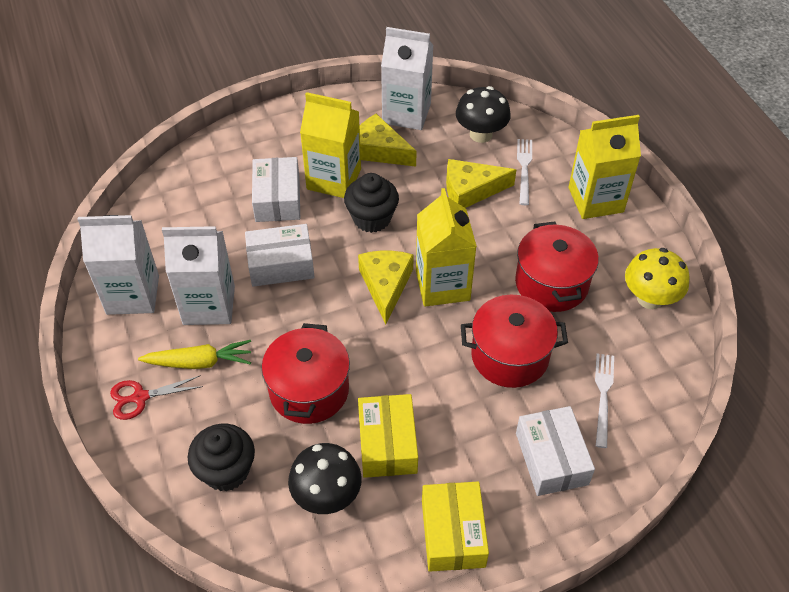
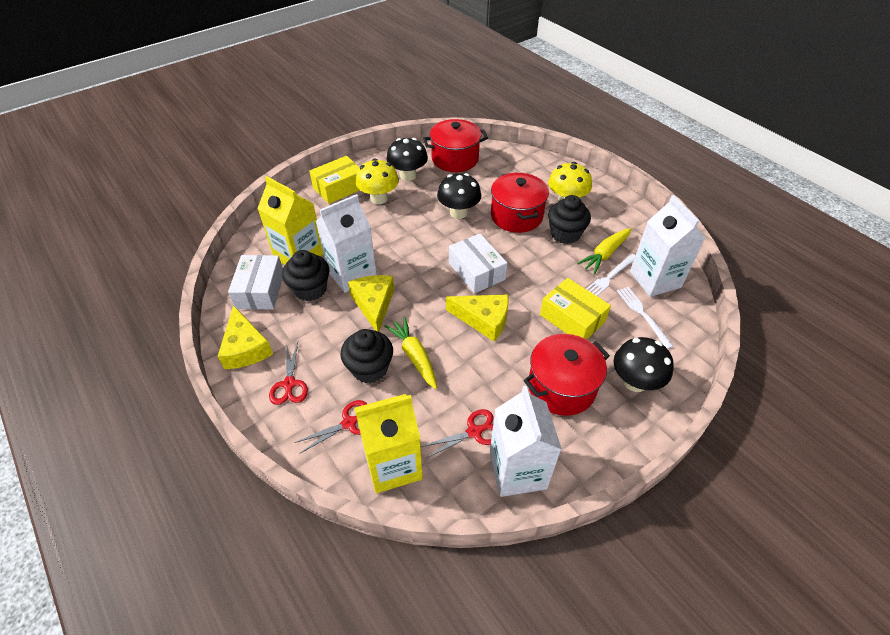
black cupcake: [188,424,255,492] [344,173,399,233] = 2 -> [282,250,329,301] [340,329,393,383] [548,195,591,244] = 3
black mushroom: [288,443,362,514] [456,86,511,143] = 2 -> [387,138,428,181] [437,173,481,219] [614,337,674,392] = 3
red scissors: [110,375,203,420] = 1 -> [269,342,308,405] [295,400,367,453] [421,409,493,458] = 3
white box: [245,224,315,287] [252,157,300,222] [516,406,595,496] = 3 -> [228,255,283,310] [449,234,507,294] = 2
yellow carrot: [138,340,251,369] = 1 -> [384,317,437,389] [577,228,631,274] = 2
yellow carton: [300,92,361,198] [416,188,477,307] [569,115,641,219] = 3 -> [257,176,323,265] [355,394,423,493] = 2
yellow mushroom: [625,248,690,309] = 1 -> [356,159,399,204] [548,162,592,202] = 2

